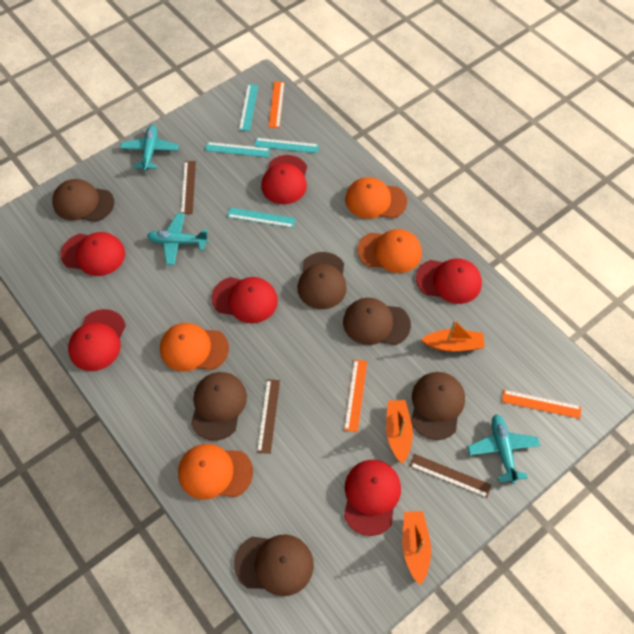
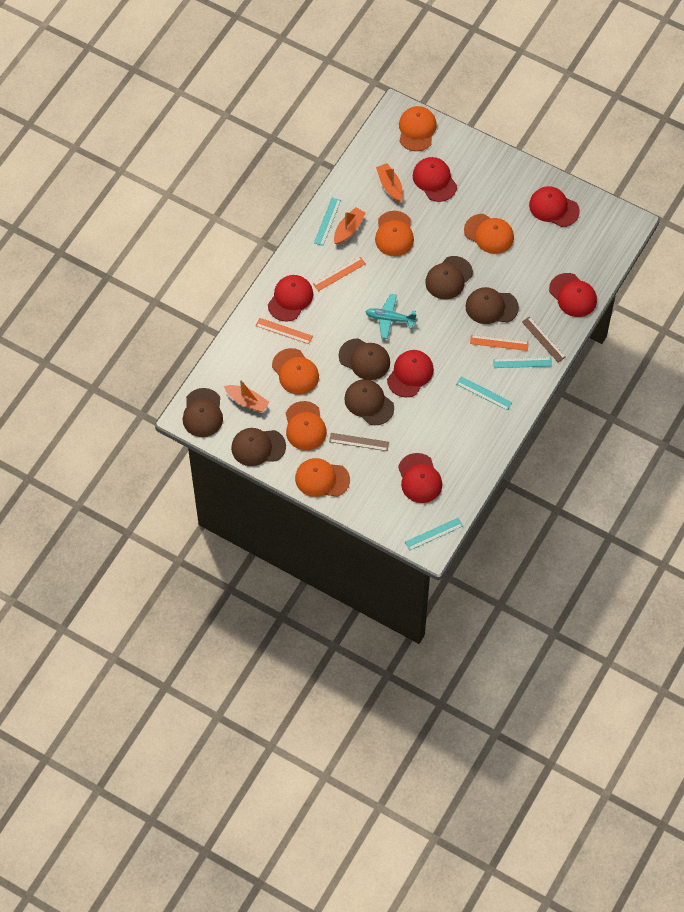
brown ruler: [181,161,196,214] [257,379,280,454] [410,454,491,498] = 3 -> [329,433,389,451] [522,317,566,362] = 2
orange cap: [160,323,229,371] [178,444,253,500] [345,177,407,219] [357,229,422,273] = 4 -> [272,348,319,395] [286,401,327,450] [295,458,350,497] [375,211,414,256] [399,106,437,151] [464,214,514,254] = 6
turquoise plane: [120,125,179,171] [147,213,209,265] [468,414,540,484] = 3 -> [366,294,417,339] = 1

